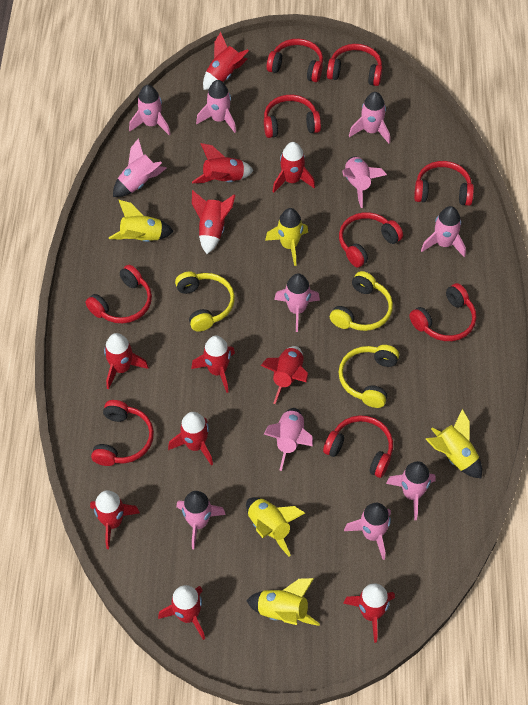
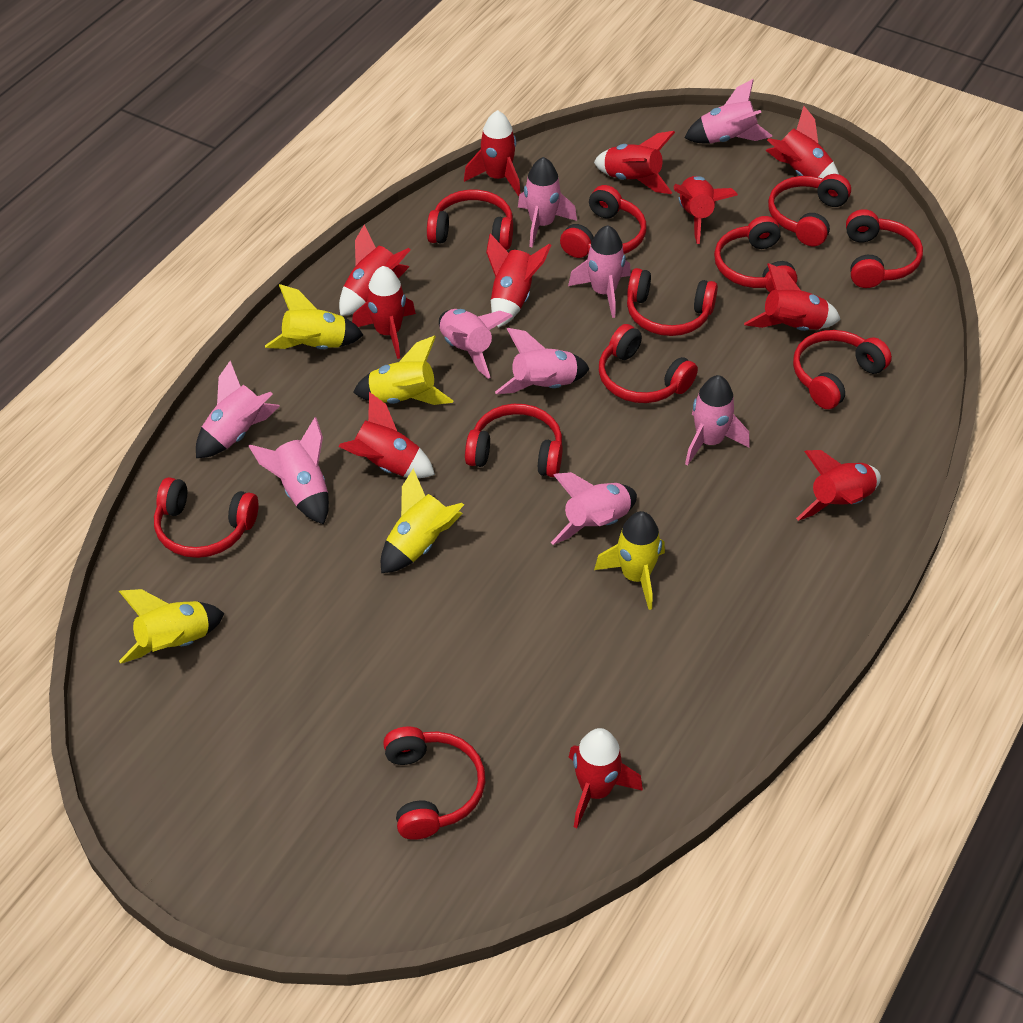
pink rocket: [113,138,166,197] [129,85,171,136] [176,491,226,549] [196,80,236,133] [264,408,313,471] [274,274,320,332] [342,156,387,208] [344,503,391,560] [349,92,390,144] [386,461,436,520] [421,206,466,257] = 11 -> [196,361,280,458] [249,417,329,524] [439,309,512,379] [495,328,590,394] [518,157,577,247] [551,472,637,545] [568,225,631,318] [685,79,772,144] [685,375,750,466] = 9
red headphones: [86,265,152,323] [91,400,154,466] [264,95,321,138] [267,39,323,82] [323,415,393,478] [327,44,382,86] [339,212,403,267] [409,283,476,341] [414,161,474,206] = 9 -> [154,477,259,558] [383,726,485,840] [427,190,513,250] [465,404,563,477] [560,185,647,258] [599,324,698,403] [627,268,718,336] [714,216,797,292] [768,174,851,246] [793,330,892,409] [846,209,923,288] = 11
yellow headphones: [175,272,235,332] [330,271,393,331] [339,345,399,408] = 3 -> none = 0

